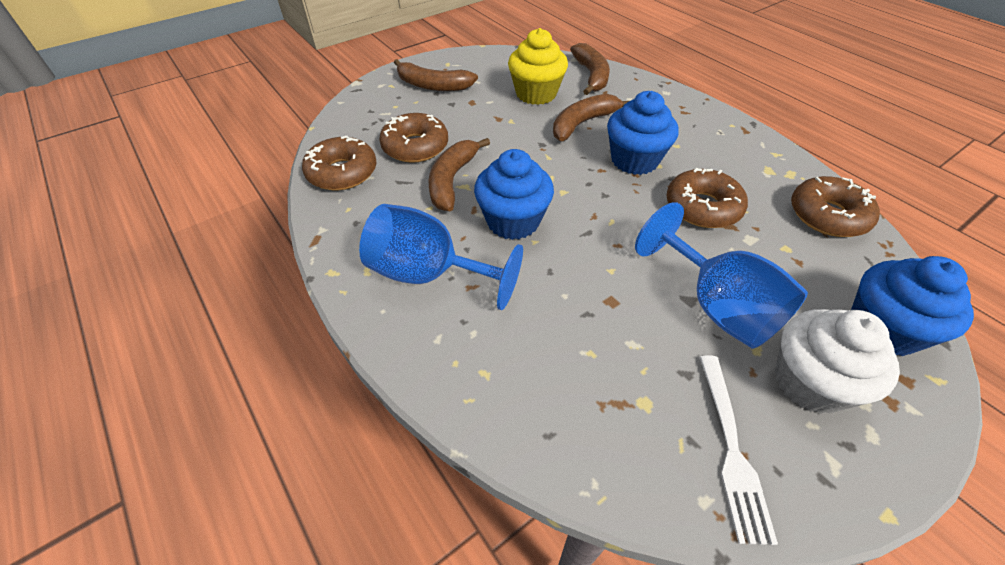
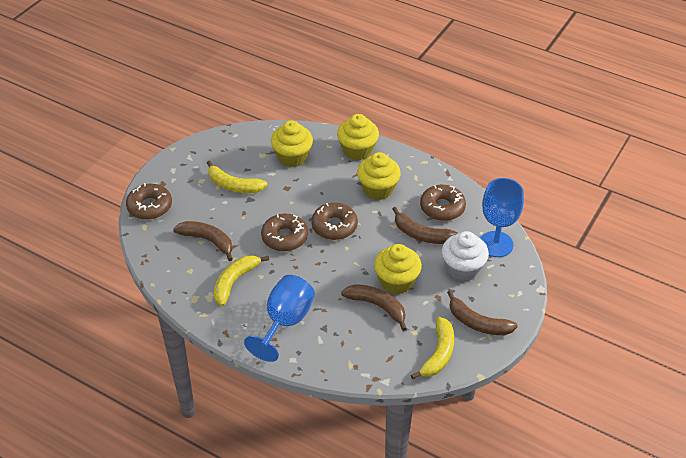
blue cupcake: [474,149,554,240] [607,91,679,175] [851,256,974,356] = 3 -> none = 0
white fork: [699,355,778,545] = 1 -> none = 0
yellow banana: none = 0 -> [207,160,268,193] [214,255,269,306] [411,317,454,379] = 3
yellow cupcake: [508,28,568,105] = 1 -> [271,120,313,167] [337,114,379,160] [357,152,401,200] [374,244,422,294] = 4

